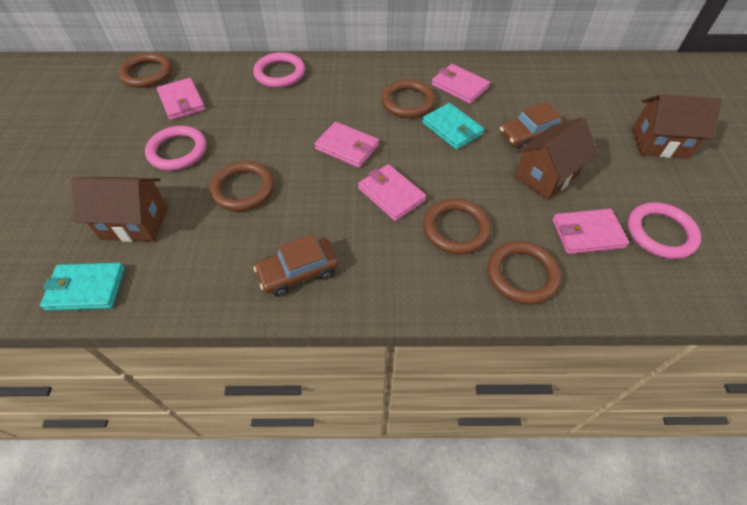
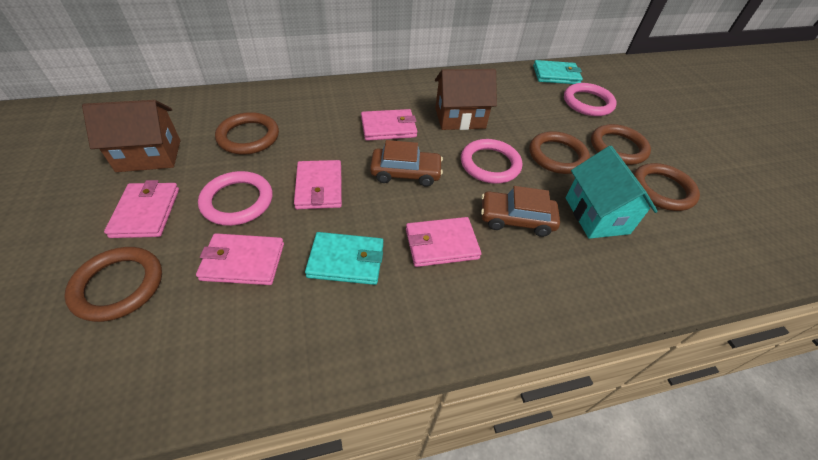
brown house: [71,177,168,242] [515,117,598,200] [632,94,721,158] = 3 -> [82,100,180,172] [435,69,497,130] = 2
turquoise house: none = 0 -> [565,146,658,239] = 1

